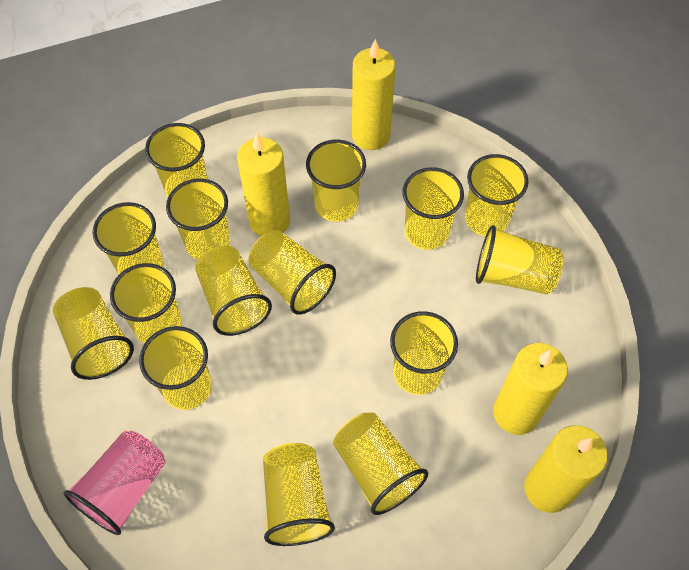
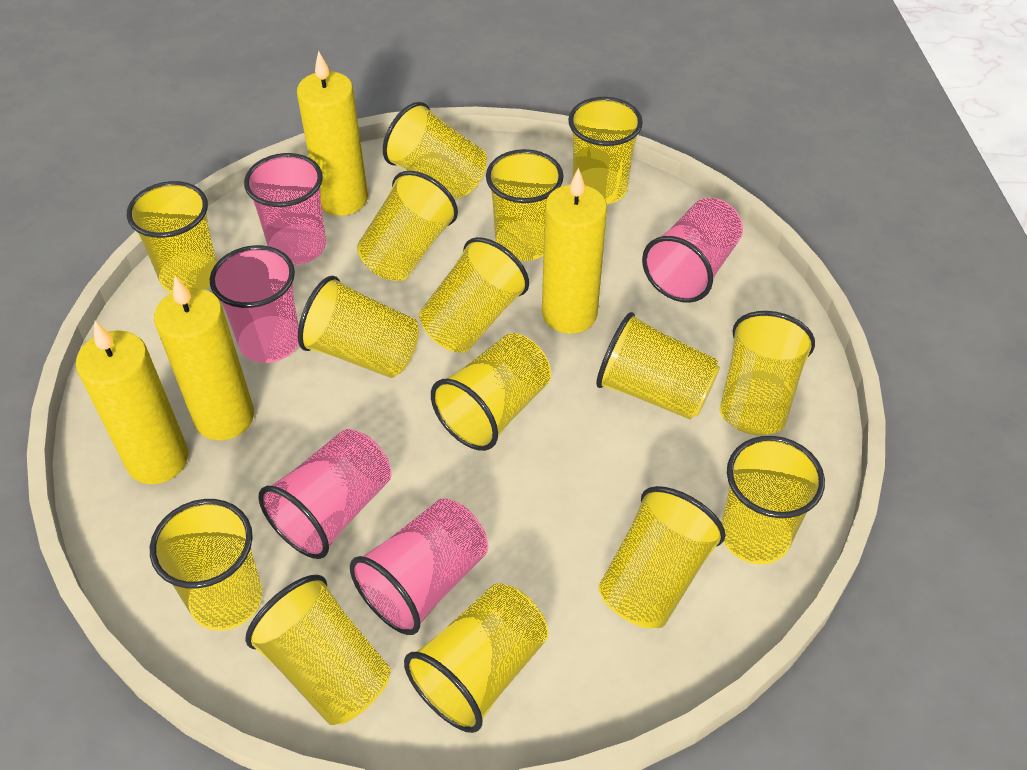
pink cup: [63,431,166,535] = 1 -> [210,245,299,363] [244,153,326,265] [258,429,392,559] [350,498,488,635] [642,198,743,303] = 5

